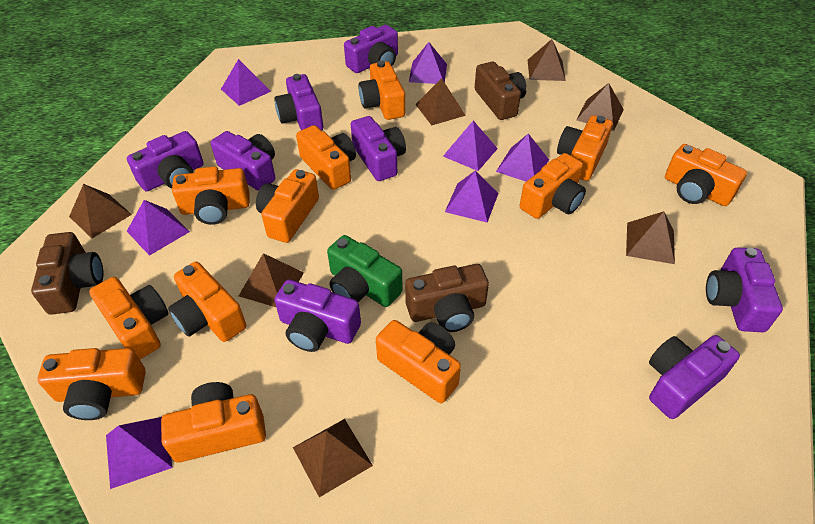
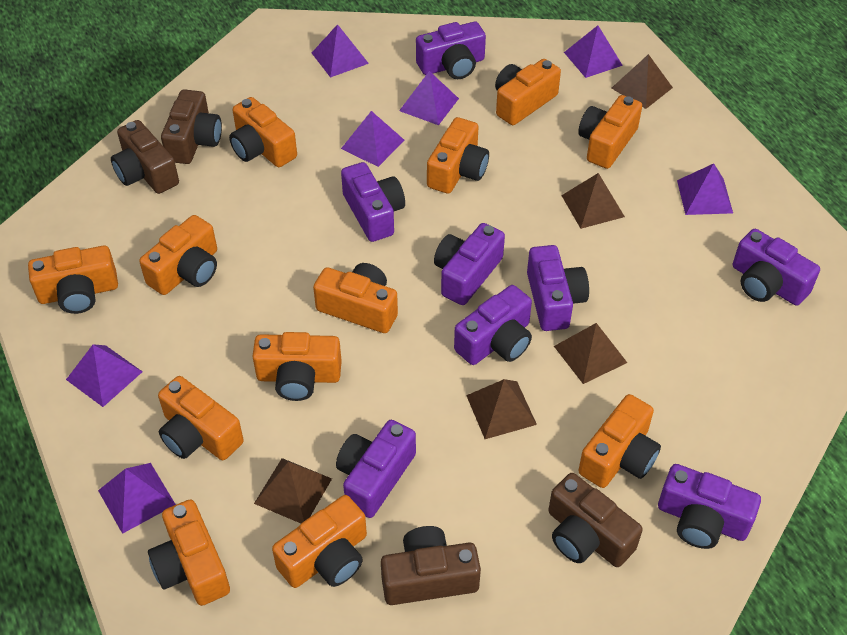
brown camera: [31,232,103,315] [405,264,489,332] [475,62,527,120] = 3 -> [111,120,179,194] [161,89,222,164] [381,526,481,605] [548,473,643,567] = 4
brown pyramid: [69,184,132,238] [239,253,304,307] [293,419,373,497] [415,78,466,125] [528,39,566,81] [576,83,624,131] [626,211,675,264] = 7 -> [254,458,332,523] [466,379,537,439] [554,323,627,384] [561,173,625,229] [611,54,673,109] = 5
green camera: [327,235,403,307] = 1 -> none = 0

